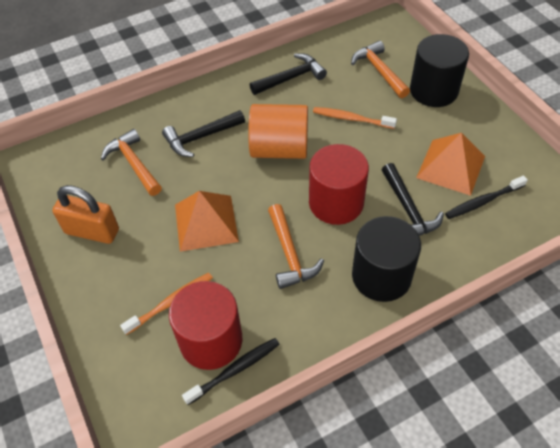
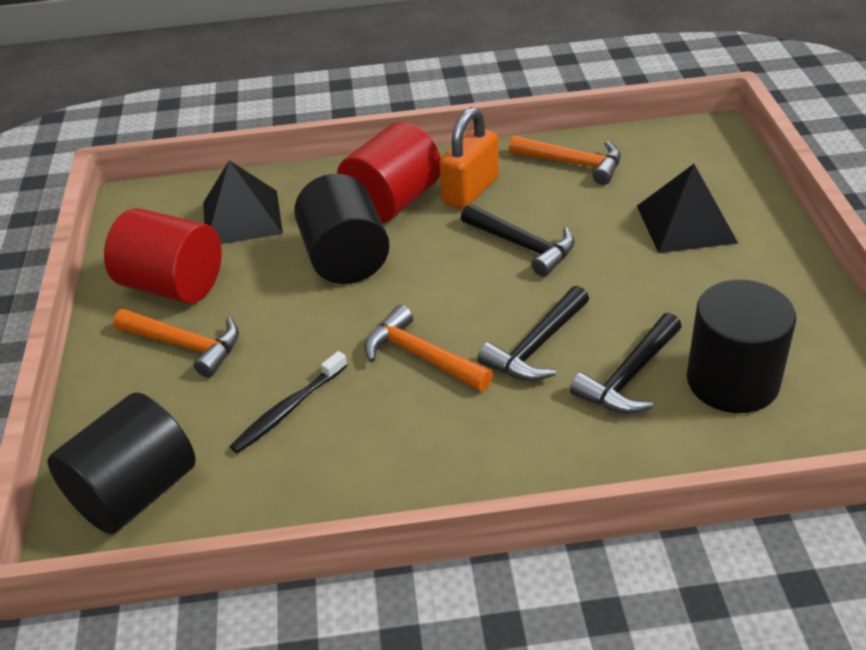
black cylinder: [352,216,421,302] [410,34,469,107] = 2 -> [47,392,196,534] [294,174,390,284] [687,280,796,413] = 3
black pyramid: none = 0 -> [203,160,283,244] [637,164,738,253] = 2
black toothbrush: [182,338,280,405] [445,175,528,219] = 2 -> [230,351,347,453] = 1
orange cylinder: [248,104,308,159] = 1 -> none = 0
orange pyramid: [175,191,239,252] [416,133,485,196] = 2 -> none = 0
orange toothbrush: [120,273,213,335] [313,107,397,129] = 2 -> none = 0

